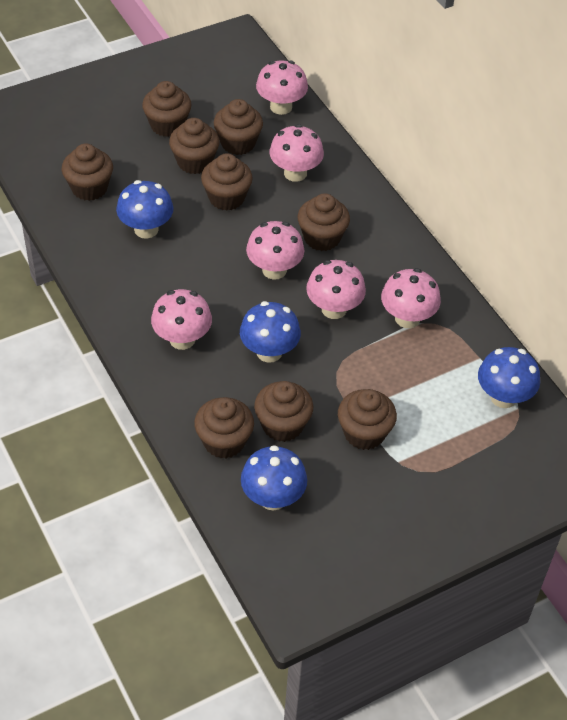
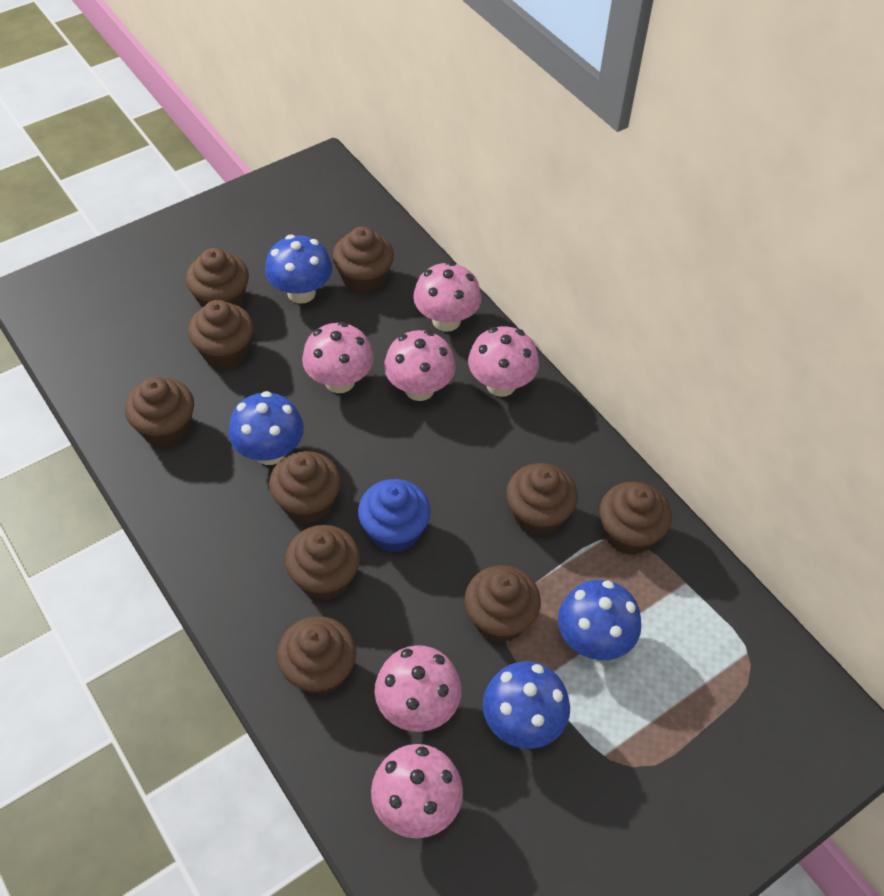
blue cupcake: none = 0 -> [358,479,431,553] = 1
brown cupcake: [62,144,113,201] [142,81,191,137] [169,118,219,174] [194,397,254,459] [201,153,253,211] [214,99,263,155] [254,381,313,442] [298,193,350,251] [338,389,397,450] = 9 -> [125,377,194,448] [186,248,249,308] [188,300,254,369] [269,451,341,524] [277,616,356,696] [285,525,360,601] [333,227,394,295] [465,565,541,643] [506,463,578,536] [600,482,672,555] = 10

